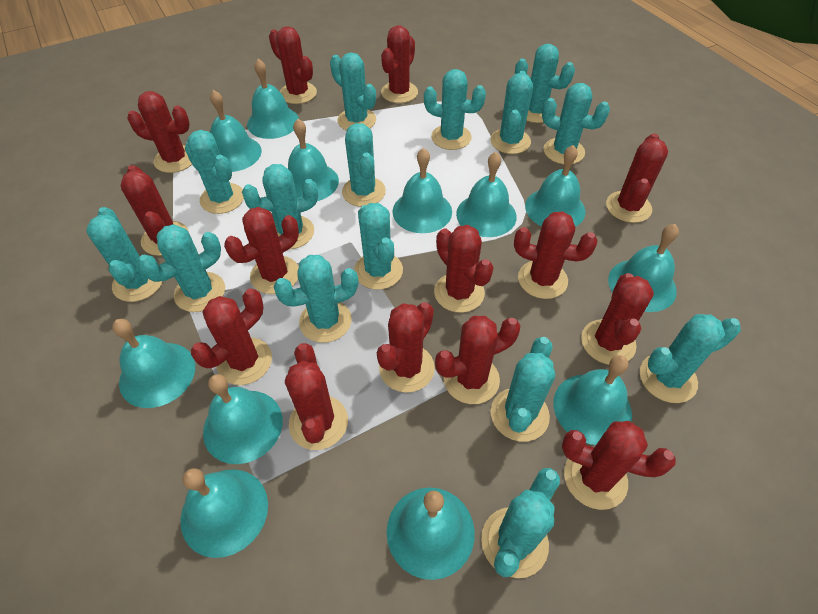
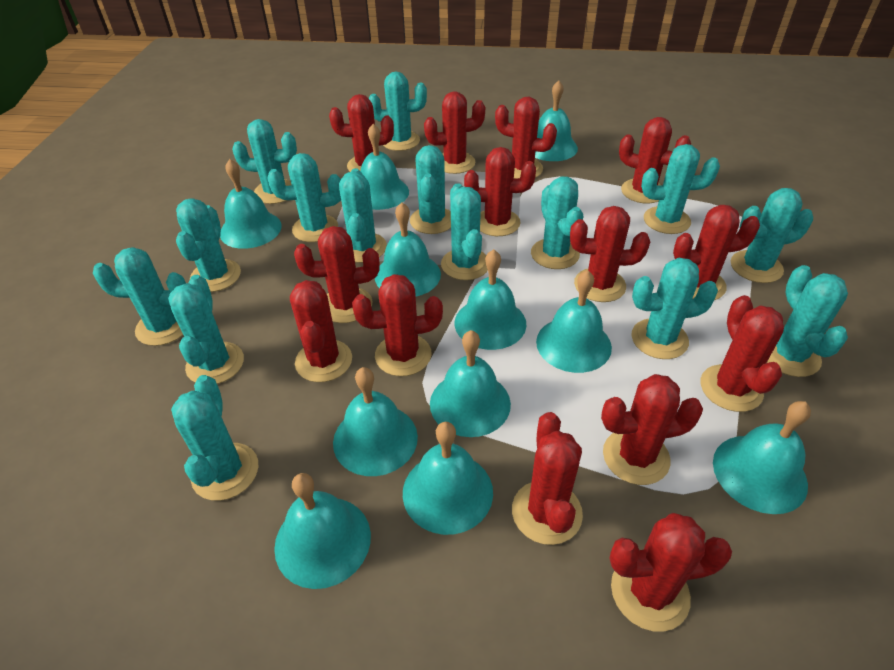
turquoise bell: [112,319,195,408] [180,468,268,558] [203,374,283,464] [210,90,262,172] [247,59,299,139] [288,119,339,201] [387,488,475,580] [392,148,452,233] [456,152,517,237] [525,145,585,227] [553,355,632,445] [608,224,679,312] = 12 -> [220,159,282,249] [274,473,371,589] [333,367,418,476] [360,124,409,210] [375,202,441,296] [403,422,493,535] [430,330,511,437] [454,249,527,350] [535,80,578,161] [536,270,612,373] [713,401,811,514] = 11

